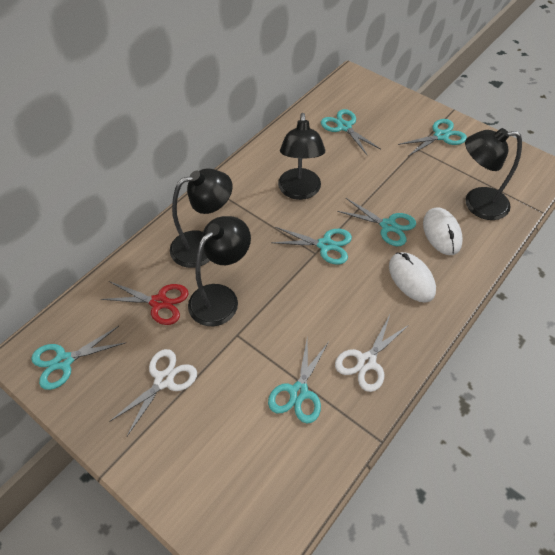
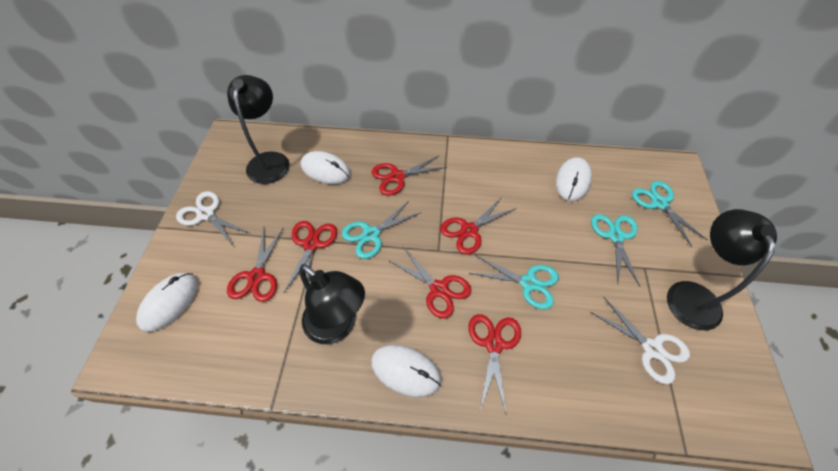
black lamp: [170,168,233,268] [188,216,251,326] [278,113,325,200] [465,128,522,220] = 4 -> [227,75,289,184] [299,264,365,344] [667,209,777,330] = 3
red scissors: [101,281,189,325] = 1 -> [227,227,284,302] [284,221,337,294] [371,155,447,196] [388,248,471,319] [440,197,516,255] [468,314,521,413] = 6
turquoise scissors: [31,326,125,390] [268,335,329,423] [271,227,352,265] [321,109,380,156] [337,198,416,246] [398,119,467,156] = 6 -> [342,200,421,259] [469,255,559,309] [591,214,640,287] [632,181,707,247] = 4
white mouse: [389,252,436,303] [423,207,463,255] = 2 -> [136,273,198,332] [301,151,350,184] [371,345,441,397] [556,157,592,201] = 4

